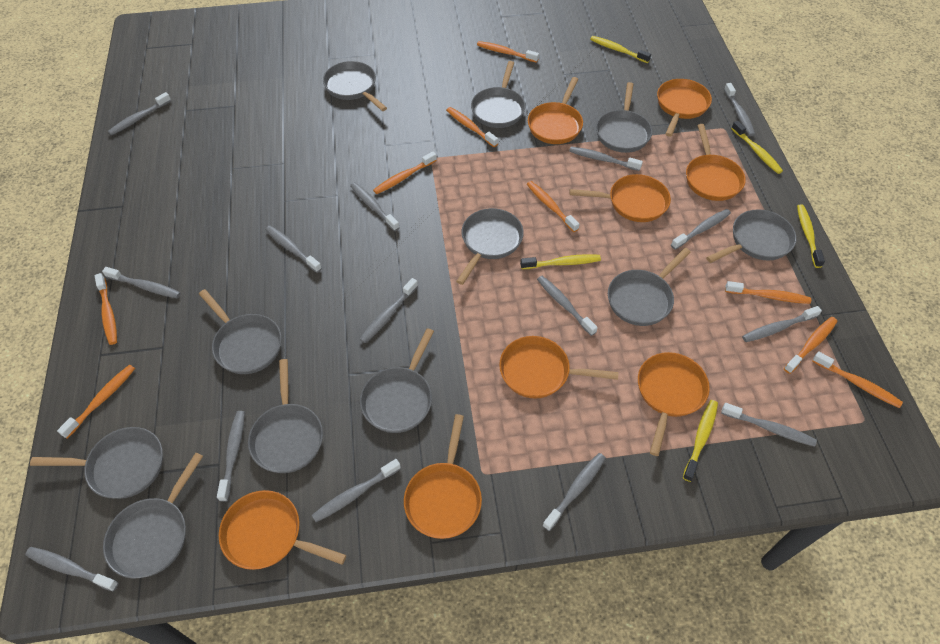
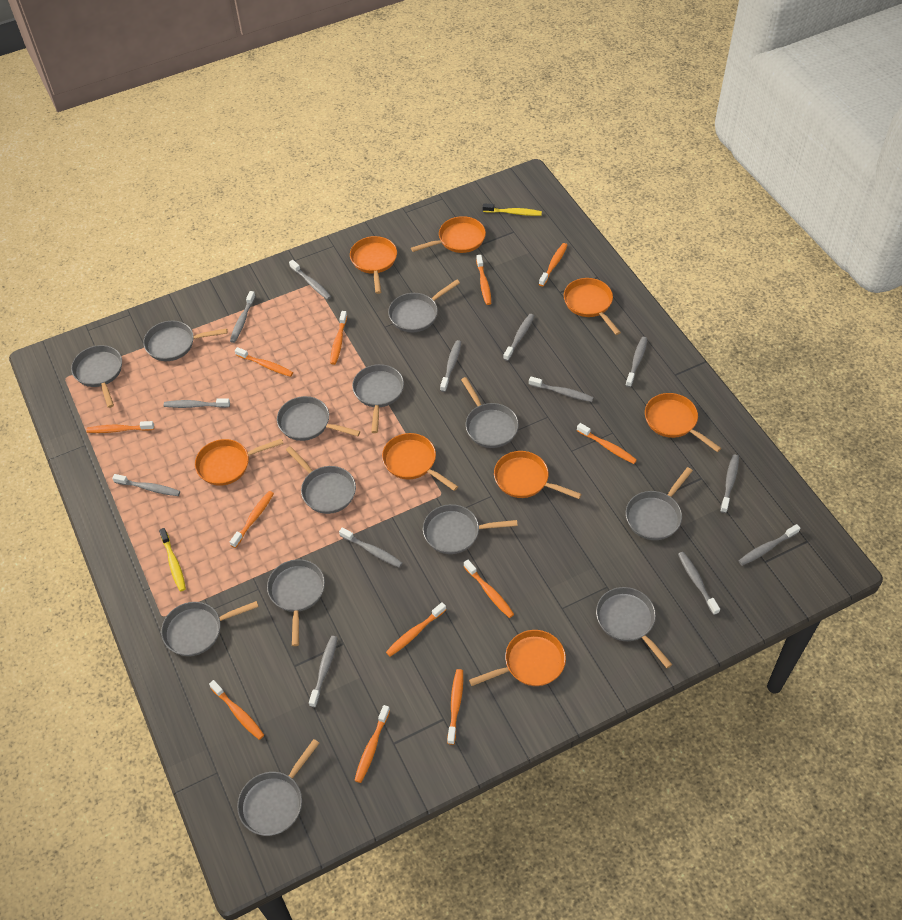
grey pan: [30,427,163,499] [103,453,203,578] [199,289,282,374] [248,359,323,473] [323,61,387,111] [360,328,434,433] [456,208,524,285] [471,61,525,128] [596,82,652,153] [608,248,691,326] [706,209,797,263] = 11 -> [71,345,122,408] [143,321,227,361] [161,601,259,656] [237,739,319,836] [267,559,325,646] [277,396,360,441] [286,446,356,514] [352,364,404,433] [388,279,460,333] [423,504,518,554] [461,377,519,448] [596,587,672,668] [626,467,693,540] = 13
grey toothbrush: [25,547,119,591] [102,267,180,298] [108,92,171,135] [217,411,245,502] [265,226,322,273] [312,459,401,522] [350,182,400,231] [360,278,418,343] [537,276,598,336] [542,453,606,531] [569,147,643,171] [671,209,731,249] [721,403,817,447] [724,83,755,136] [742,306,822,342] = 15 -> [112,474,180,496] [164,398,230,408] [230,291,256,343] [289,260,331,300] [309,636,338,707] [339,527,402,568] [440,340,461,392] [503,314,534,361] [529,376,594,402] [625,337,647,387] [678,552,720,615] [720,455,739,513] [739,524,800,566] = 13
orange toothbrush: [57,365,135,438] [95,273,117,345] [373,151,437,194] [446,107,498,147] [477,41,539,63] [527,181,580,232] [725,281,811,304] [784,317,838,374] [812,351,903,408] = 9 -> [86,421,154,433] [209,680,264,740] [230,491,274,548] [235,347,293,377] [330,311,347,365] [354,705,390,783] [386,602,446,657] [447,669,463,745] [463,560,514,618] [476,255,491,305] [539,243,568,286] [577,423,637,464] = 12
yellow toothbrush: [520,254,601,269] [590,36,651,63] [683,400,718,482] [731,121,783,174] [797,204,825,268] = 5 -> [159,528,186,592] [483,203,542,216] = 2

